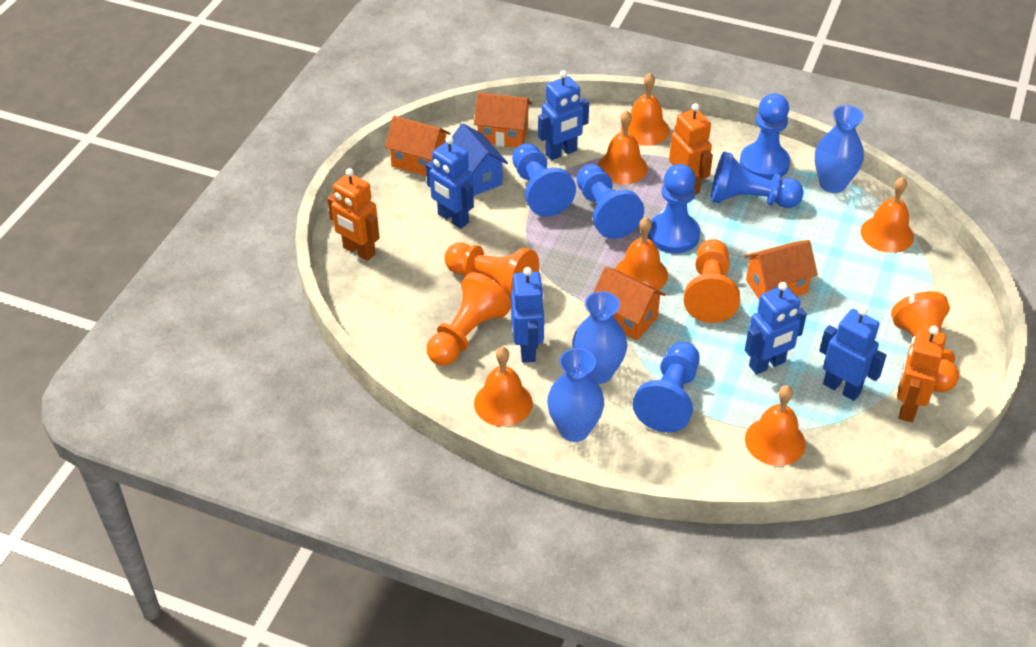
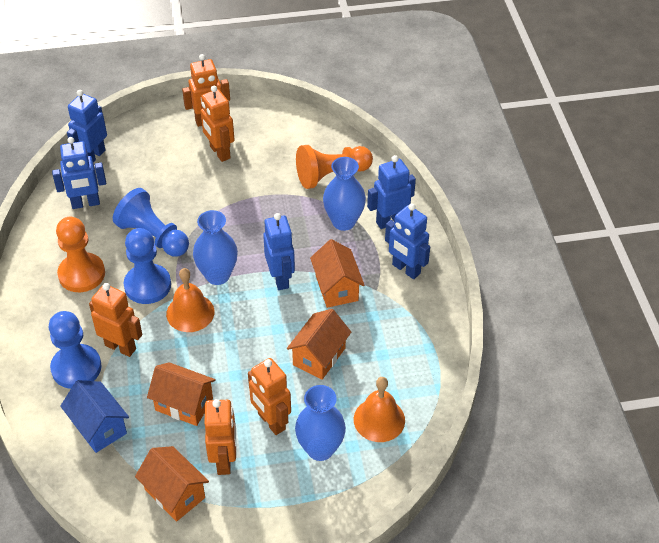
blue pawn: [512,143,576,216] [577,164,644,239] [632,342,700,433] [648,164,700,253] [711,151,804,208] [740,93,790,180] = 6 -> [49,311,101,389] [113,188,189,257] [124,228,171,304] = 3
orange bell: [474,347,533,426] [598,110,648,185] [615,217,668,290] [621,73,670,146] [745,385,806,466] [861,177,914,253] = 6 -> [166,268,215,332] [354,377,405,442] = 2
orange pawn: [427,272,511,366] [445,243,539,300] [684,239,740,323] [891,291,959,392] = 4 -> [56,217,105,292] [296,145,373,189] = 2
orange robot: [327,168,380,261] [669,103,713,195] [897,326,946,422] = 3 -> [89,283,142,357] [182,54,230,127] [201,86,235,162] [205,399,236,475] [248,358,291,435] = 5

